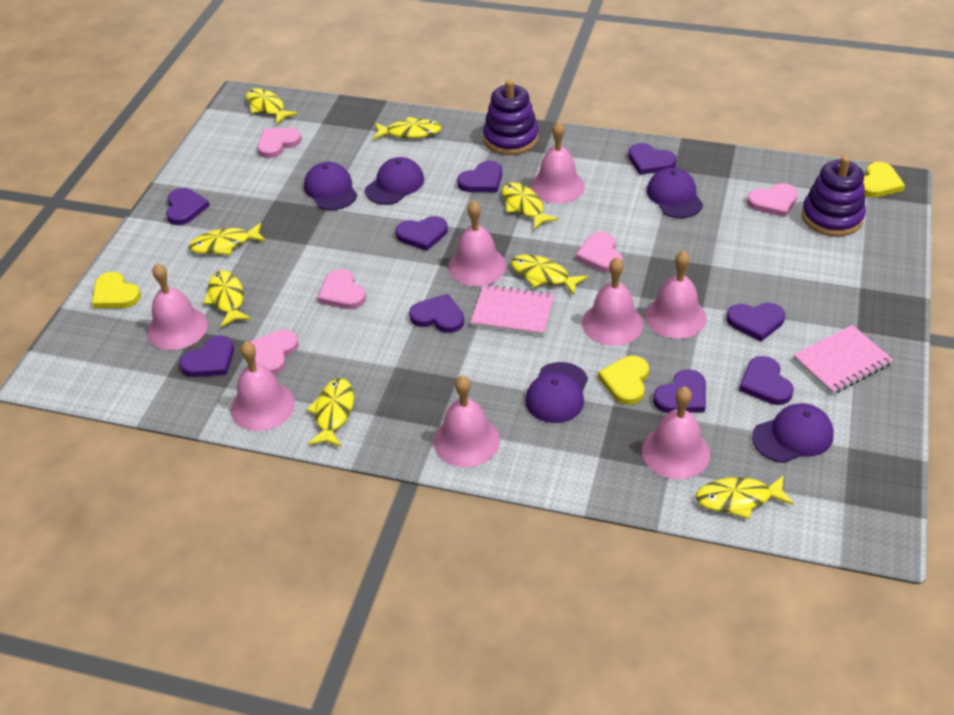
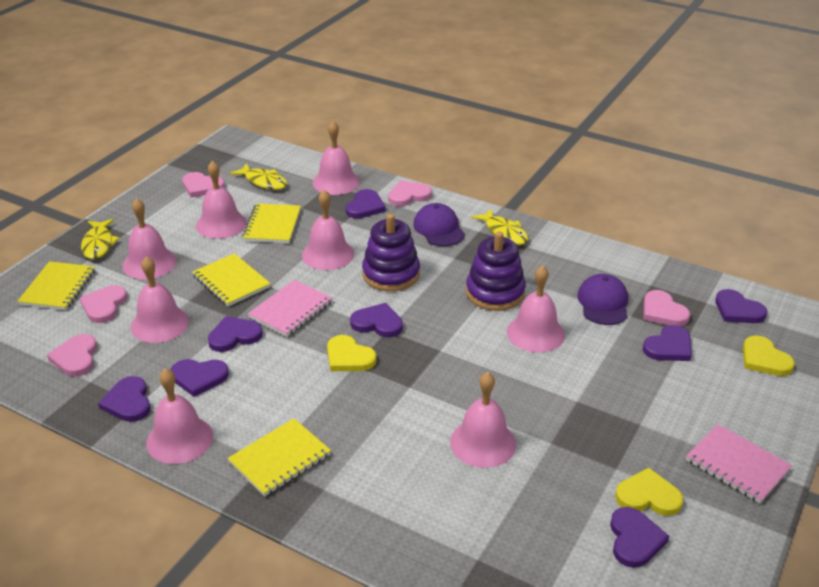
purple cap: [304,162,357,210] [365,157,424,205] [525,362,588,423] [647,168,703,218] [752,403,834,463] = 5 -> [413,203,465,246] [577,274,628,325] = 2
purple heart: [166,188,210,225] [180,335,234,377] [396,216,448,251] [409,294,464,333] [457,161,502,192] [628,143,676,175] [653,369,706,413] [726,303,785,341] [739,356,794,405] = 9 -> [98,376,151,422] [171,359,229,397] [208,316,263,352] [345,189,386,219] [350,303,403,338] [610,507,669,568] [643,325,692,361] [715,289,767,323] = 8
yellow fish: [189,223,266,255] [203,270,251,327] [246,88,298,124] [307,378,354,447] [373,117,442,140] [502,182,558,230] [511,254,588,295] [696,475,794,519] = 8 -> [81,219,120,259] [230,163,287,190] [472,209,528,245] = 3
yellow notebook: none = 0 -> [17,261,95,310] [192,253,271,307] [228,418,331,497] [242,203,301,243] = 4

